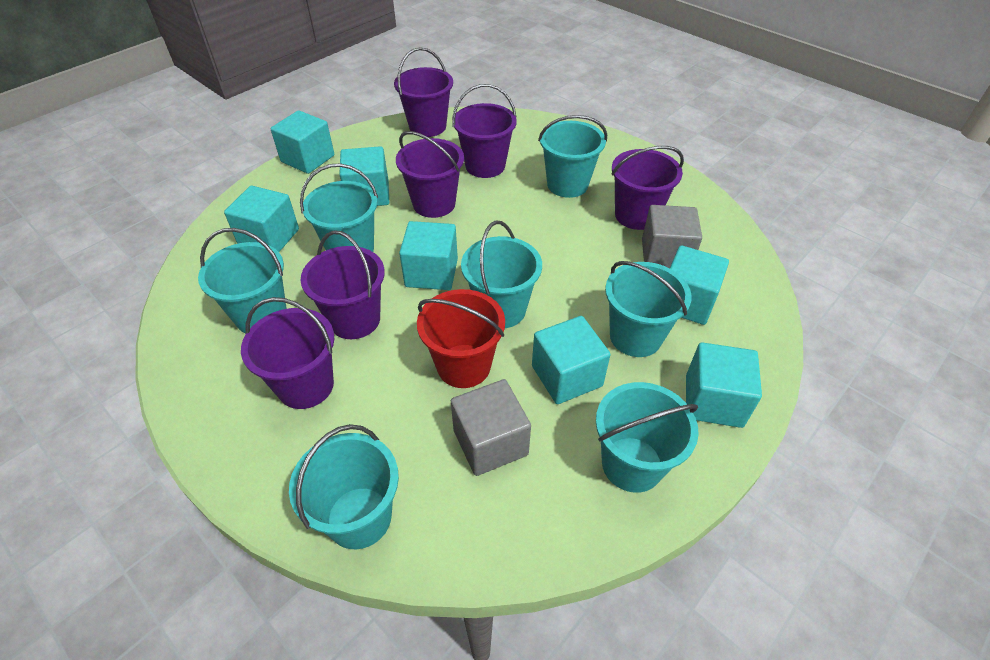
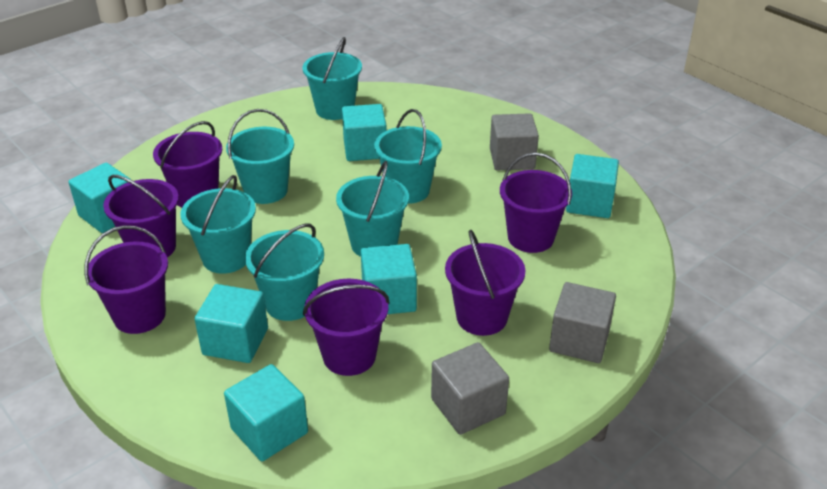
grey cube: [451,379,531,476] [642,205,702,268] = 2 -> [431,342,509,435] [490,113,539,170] [549,282,616,363] = 3
red bucket: [417,289,505,388] = 1 -> none = 0
turquoise bucket: [198,228,287,333] [289,424,399,549] [300,163,378,252] [461,221,542,328] [538,115,607,198] [596,382,699,493] [605,261,692,357] = 7 -> [180,175,256,274] [226,109,294,204] [245,223,324,321] [303,37,362,120] [336,161,409,257] [374,109,442,204] = 6
turquoise cube: [224,186,299,252] [271,110,334,174] [339,146,389,206] [399,221,458,290] [532,316,611,404] [670,245,729,325] [686,342,762,428] = 7 -> [68,163,131,233] [195,284,268,363] [224,364,308,461] [342,104,387,161] [361,244,417,314] [566,154,619,218] = 6

